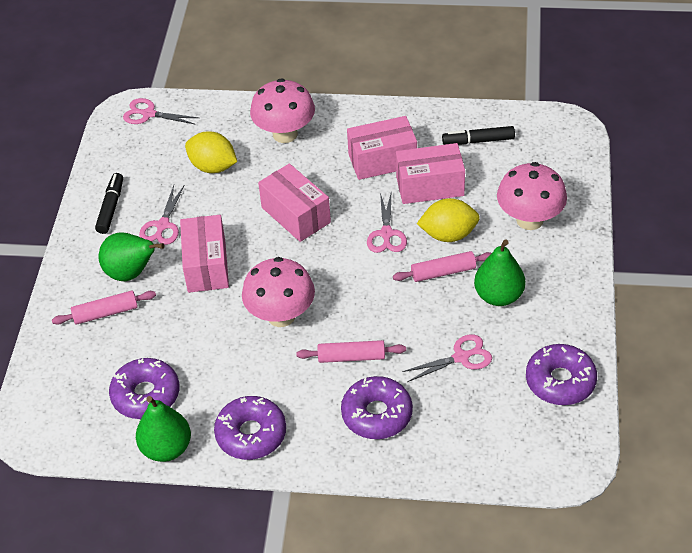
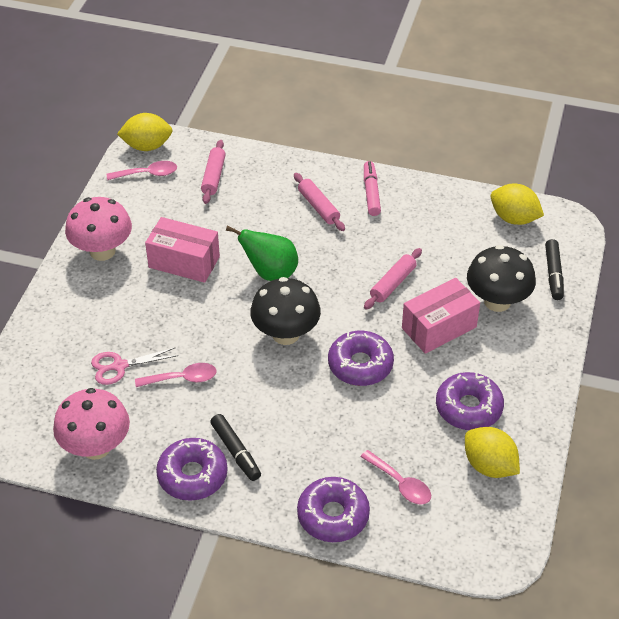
black mushroom: none = 0 -> [250,277,321,345] [467,245,536,312] = 2
green pear: [99,232,165,281] [136,396,191,462] [474,240,525,306] = 3 -> [226,226,298,281] = 1
pink box: [180,215,229,293] [258,164,331,242] [347,116,417,180] [396,143,465,204] = 4 -> [145,217,220,283] [402,278,480,354] = 2
pink marker: none = 0 -> [364,161,381,216] = 1
pink mushroom: [242,257,315,327] [250,79,315,143] [497,162,567,230] = 3 -> [53,388,130,460] [65,197,132,261] = 2
pink scissors: [123,98,199,125] [139,185,184,245] [367,193,407,253] [402,334,492,382] = 4 -> [91,347,178,385] = 1
pink spoon: none = 0 -> [107,161,177,180] [135,363,217,387] [360,450,431,505] = 3
yellow lemon: [185,131,237,173] [417,198,480,242] = 2 -> [117,113,173,151] [465,427,520,478] [491,184,544,225] = 3

